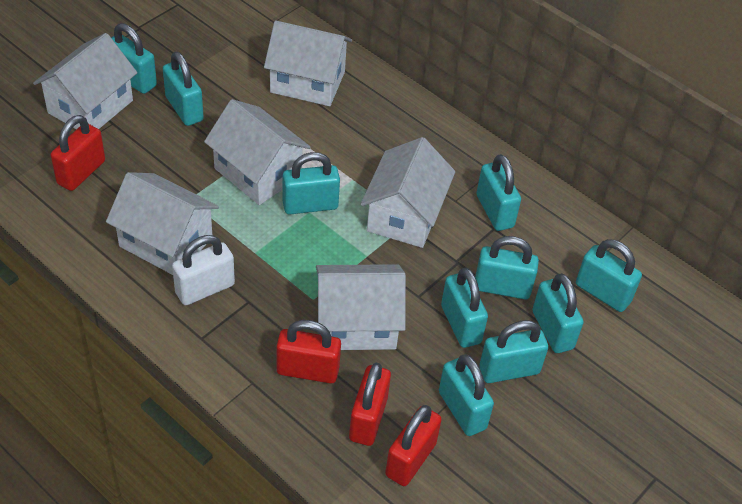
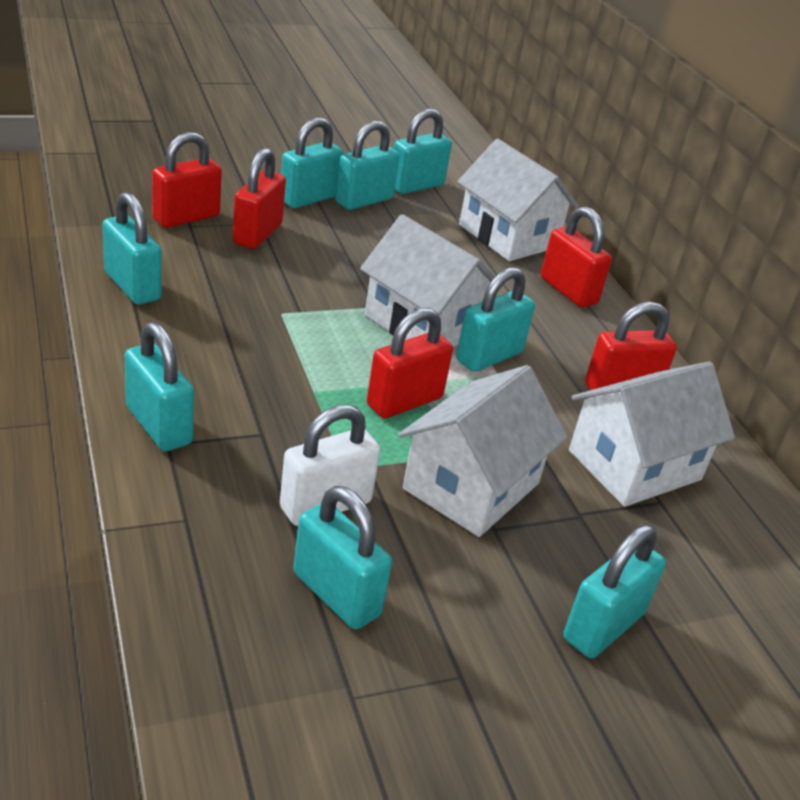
red padlock: [51,115,105,191] [277,320,341,384] [349,363,391,446] [385,405,442,486] = 4 -> [152,132,222,228] [233,148,286,249] [367,308,453,418] [541,206,612,308] [585,302,677,390] = 5
turquoise padlock: [111,23,157,94] [163,52,204,126] [282,152,340,215] [439,354,494,436] [441,268,488,348] [475,236,539,299] [476,154,521,231] [479,320,548,383] [532,273,584,353] [576,239,642,312] = 10 -> [102,192,162,305] [125,322,194,452] [281,118,343,208] [293,486,392,630] [335,121,399,210] [394,109,452,194] [456,267,535,372] [564,525,666,658] = 8
white house: [33,33,138,129] [106,172,219,275] [204,99,311,205] [264,20,352,106] [316,264,406,350] [360,137,455,248] = 6 -> [360,214,502,347] [398,365,567,537] [457,139,579,261] [569,362,735,507] = 4

